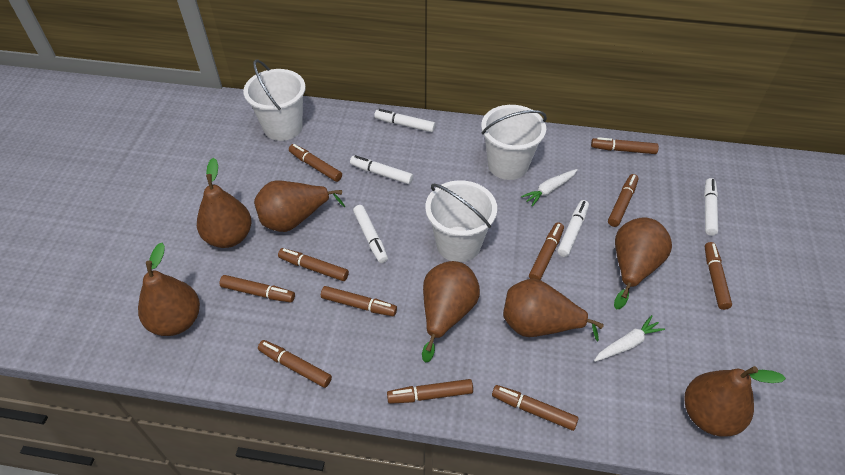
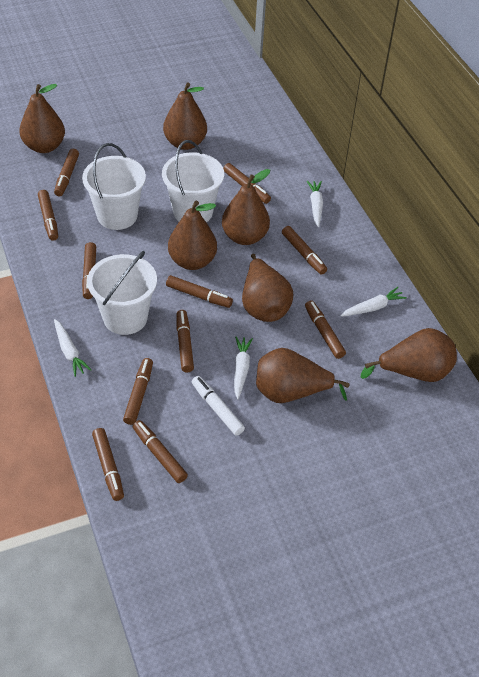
white carrot: [521,169,578,206] [594,315,665,362] = 2 -> [54,319,91,377] [234,337,253,399] [307,181,323,227] [341,287,407,317] = 4
white marker: [350,155,413,184] [353,205,388,263] [374,109,436,132] [557,200,589,257] [704,178,718,236] = 5 -> [192,376,245,436] = 1

